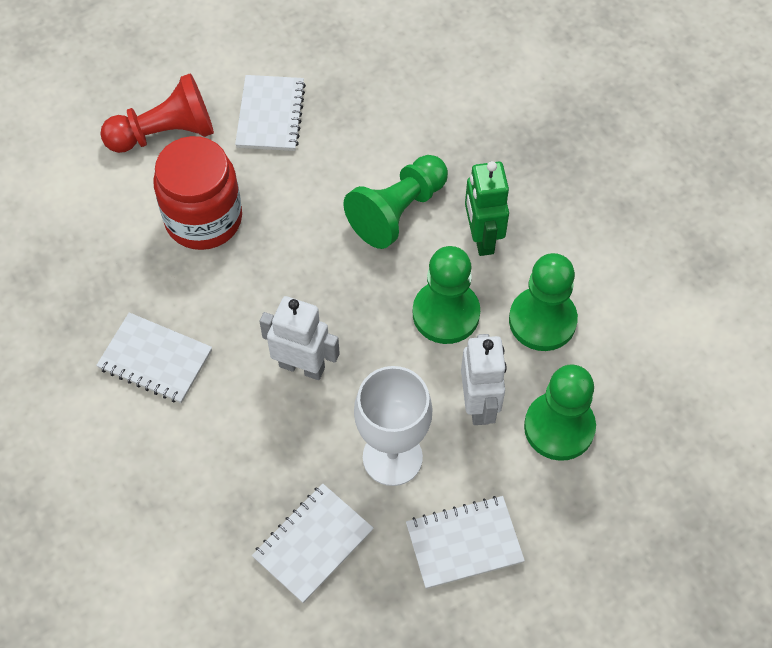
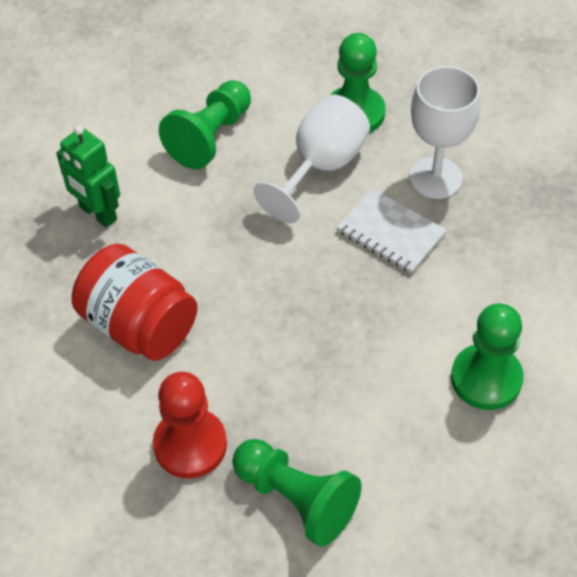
white goblet: [354,366,433,486] = 1 -> [253,94,370,223] [409,66,480,199] = 2
white notebook: [96,312,212,403] [235,75,306,151] [252,484,374,603] [406,496,525,589] = 4 -> [337,188,447,274] = 1
white robot: [259,296,340,380] [461,334,507,425] = 2 -> none = 0

